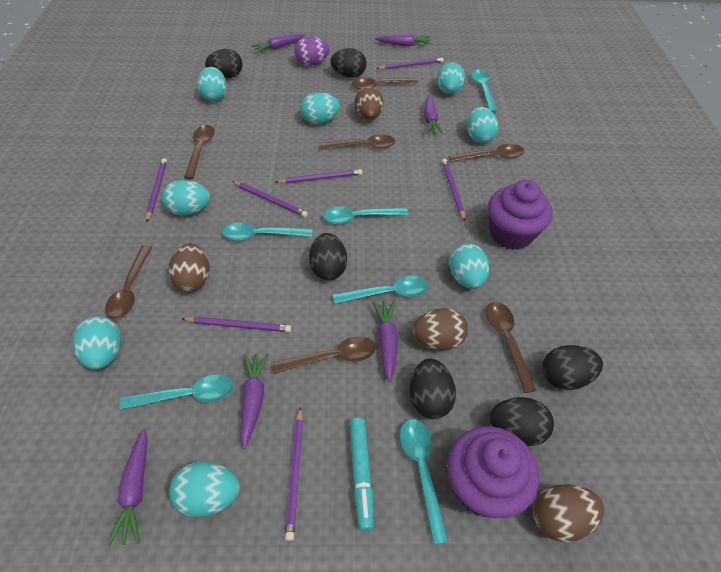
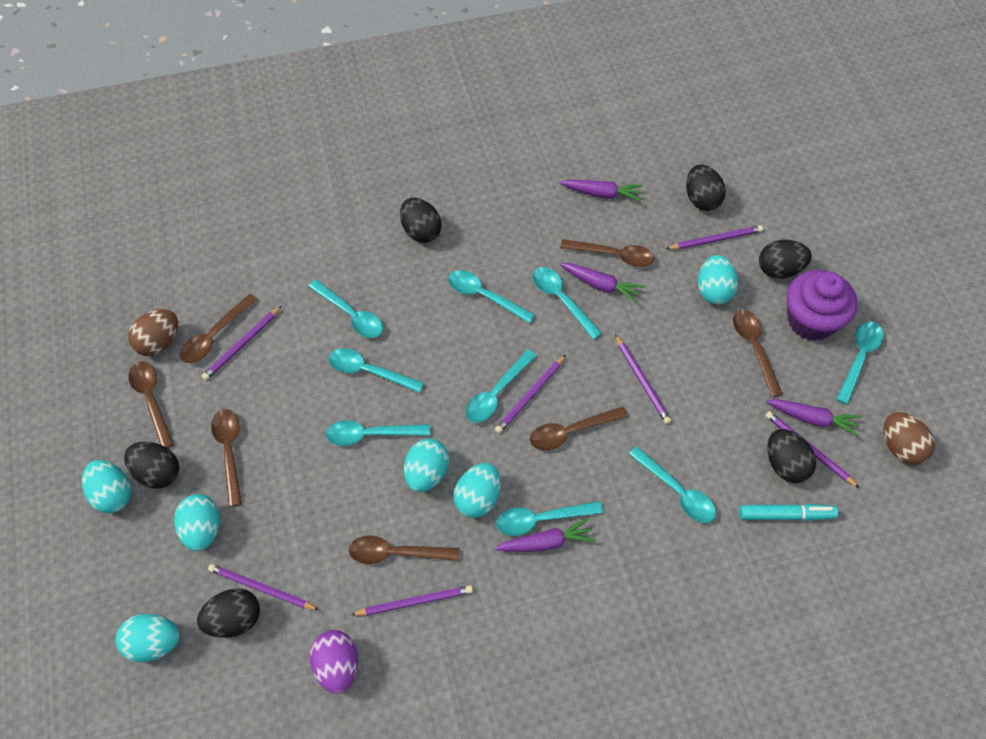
brown egg: [168,244,210,292] [355,86,384,120] [412,308,468,350] [533,484,604,542] = 4 -> [128,309,178,356] [884,412,935,465] = 2
purple carrot: [107,428,148,547] [240,353,269,449] [251,33,305,53] [372,301,398,383] [375,34,432,46] [424,94,443,134] = 6 -> [495,518,595,552] [560,180,643,202] [560,263,644,304] [766,399,862,436] = 4
purple cupcake: [447,426,539,518] [488,180,552,250] = 2 -> [786,270,857,341] = 1
turquoise egg: [72,316,121,370] [162,180,210,216] [169,462,240,517] [197,67,227,101] [300,92,340,124] [437,62,465,94] [449,243,489,289] [467,107,498,143] = 8 -> [82,460,131,513] [116,614,180,662] [174,494,220,551] [404,438,449,492] [454,463,501,518] [698,255,738,305] = 6
turquoise spoon: [119,375,234,410] [222,222,312,241] [323,207,408,224] [333,276,428,304] [399,419,449,545] [471,70,497,112] = 6 -> [308,279,383,338] [326,420,430,446] [328,348,424,393] [448,270,535,323] [465,349,536,423] [496,501,603,536] [533,267,602,340] [629,446,716,523] [836,322,884,405] = 9

